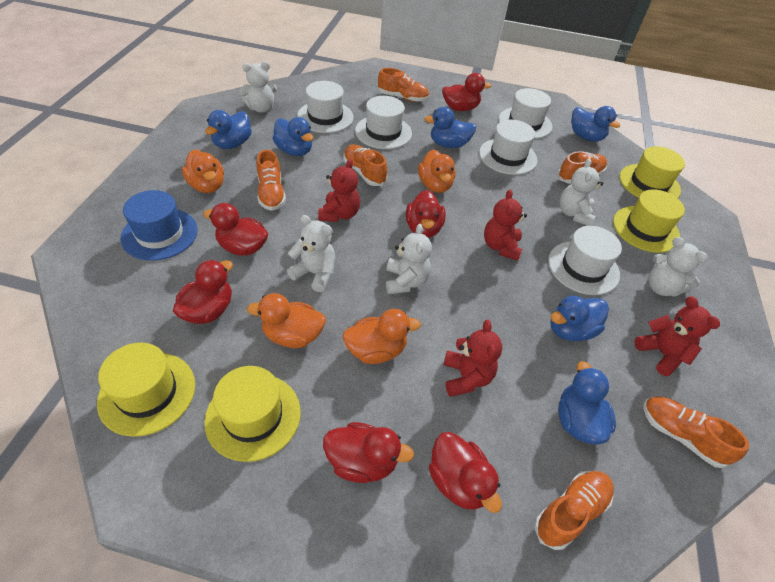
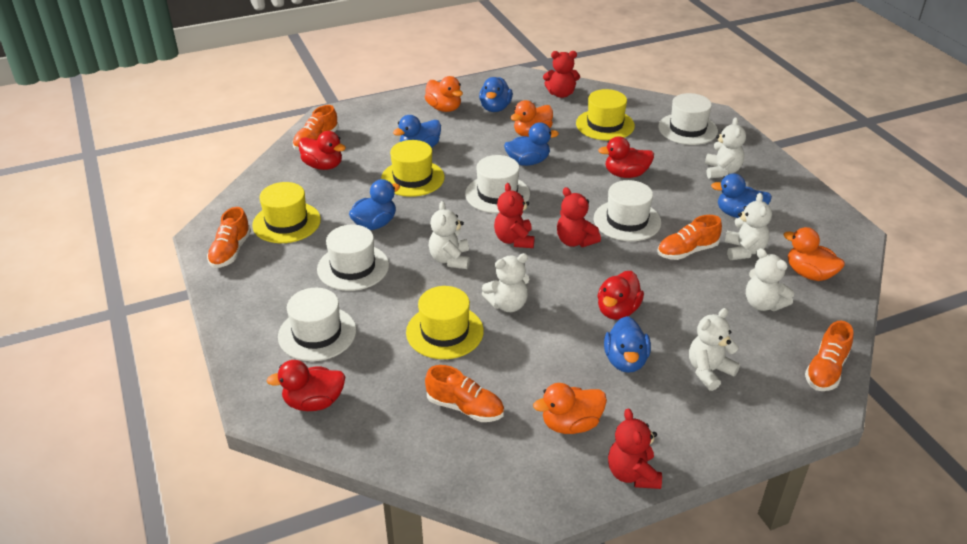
blue hat: [120,190,197,261] = 1 -> none = 0
orange shoe: [256,150,286,211] [344,144,387,186] [378,68,429,102] [534,471,614,550] [557,151,607,184] [643,396,749,468] = 6 -> [207,207,251,268] [293,105,339,150] [425,365,504,422] [657,215,722,260] [805,321,853,391] = 5
red duck: [173,260,233,324] [203,203,268,256] [323,422,414,483] [406,190,446,238] [429,432,502,513] [442,73,491,111] = 6 -> [266,360,346,411] [299,131,346,170] [597,271,644,320] [598,136,654,178] = 4
white teddy bear: [239,61,277,113] [287,215,335,292] [386,224,432,294] [560,159,603,226] [649,237,708,297] = 5 -> [429,201,470,269] [482,253,529,312] [689,308,740,391] [705,117,746,178] [725,193,772,260] [746,248,794,311] = 6

